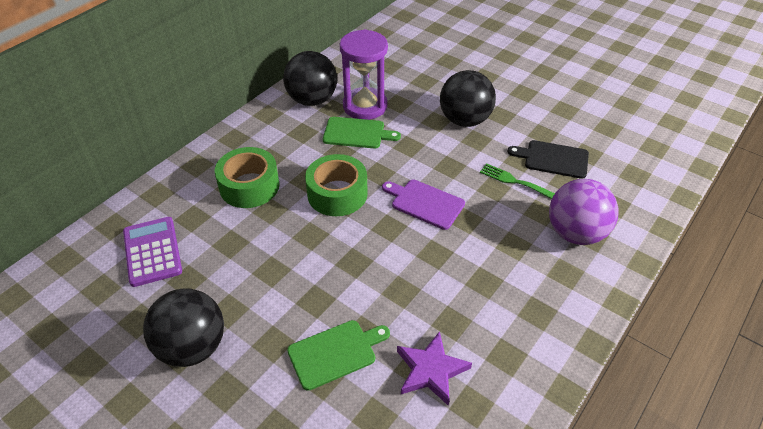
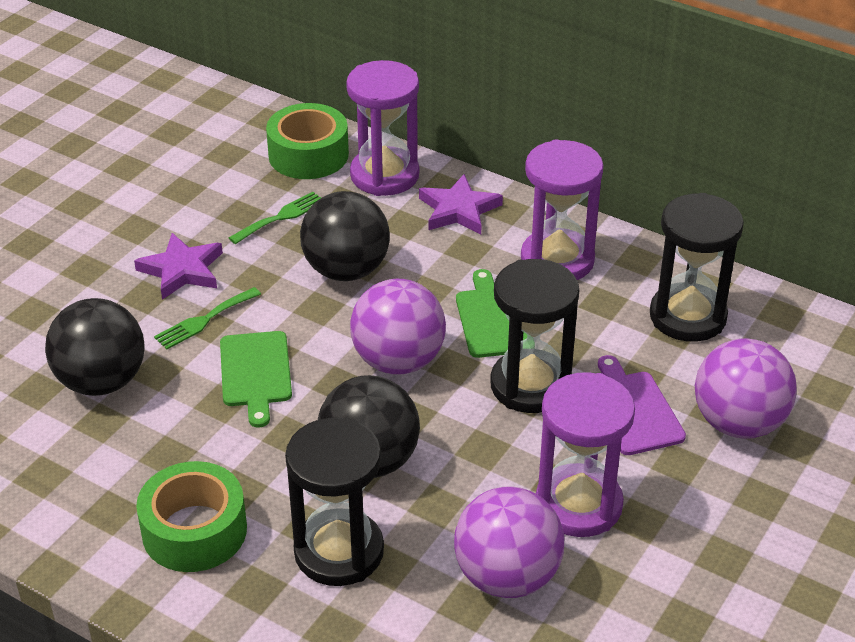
black cutting board: [508,140,589,179] = 1 -> none = 0
black hourglass: none = 0 -> [285,417,384,586] [490,259,579,413] [650,193,744,342] = 3
green fork: [480,163,555,199] = 1 -> [154,287,261,349] [229,192,321,244] = 2
purple ball: [549,179,619,245] = 1 -> [350,279,446,375] [454,486,564,598] [695,338,797,439] = 3
purple calculator: [123,217,182,287] = 1 -> none = 0
purple hourglass: [340,29,388,120] = 1 -> [346,60,419,196] [521,139,604,280] [536,372,635,537] = 3
purple star: [397,331,472,406] = 1 -> [134,233,223,300] [419,174,503,235] = 2

